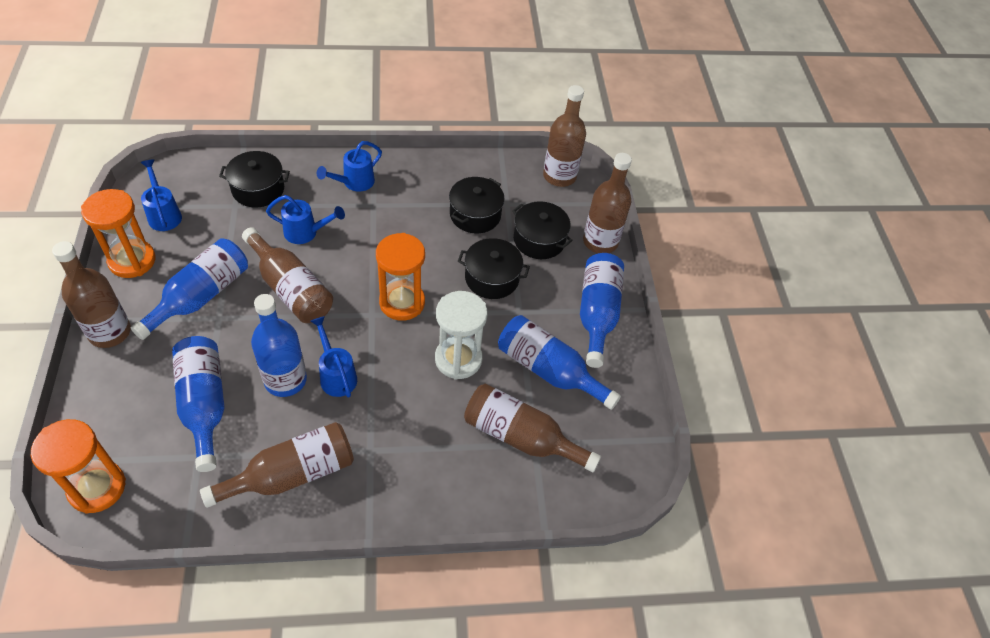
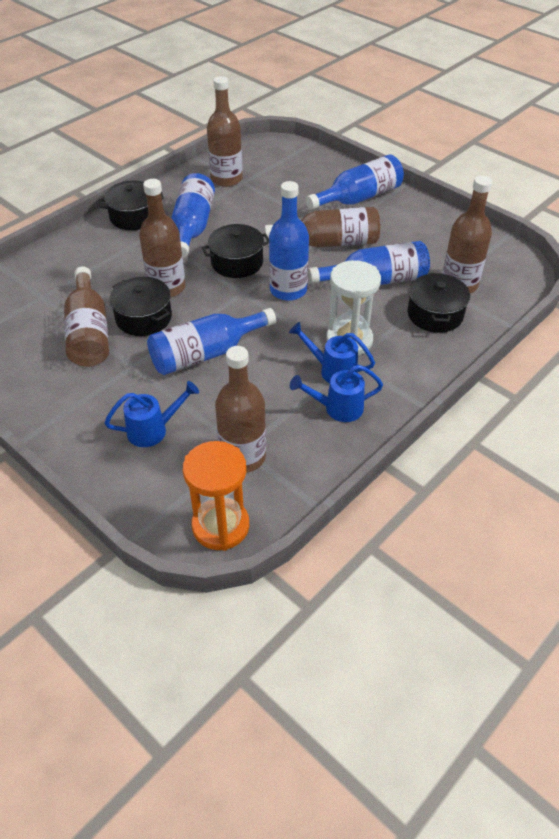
blue watering can: [140,159,182,231] [266,195,345,244] [310,316,357,398] [317,141,382,192] = 4 -> [105,381,199,447] [289,322,375,383] [290,365,383,422] = 3
orange hourglass: [31,419,126,514] [81,189,156,278] [376,233,425,321] = 3 -> [183,441,249,551] = 1

